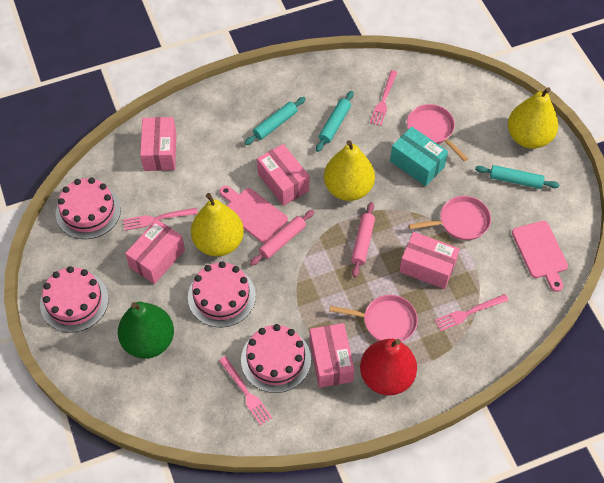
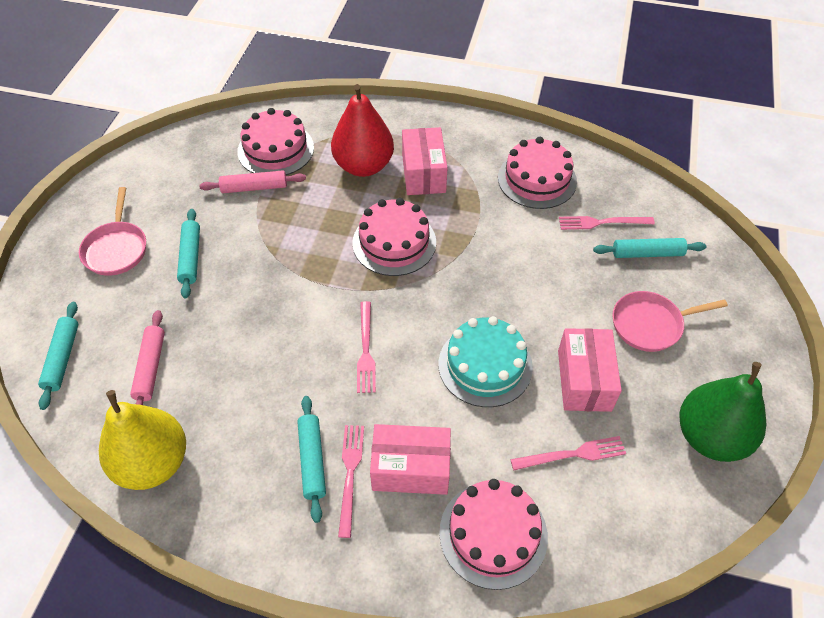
pink box: [125,219,185,284] [140,117,177,171] [257,144,309,206] [309,323,355,388] [399,232,460,289] = 5 -> [370,424,451,495] [402,127,447,195] [558,328,622,412] = 3
pink cutting board: [220,186,288,243] [512,221,568,292] = 2 -> none = 0
pink pan: [329,295,418,342] [407,104,468,161] [409,196,491,240] = 3 -> [79,187,146,276] [612,291,728,352] = 2
turquoise box: [390,127,448,186] = 1 -> none = 0
turquoise cake: none = 0 -> [438,316,533,407] = 1
turquoise rolling pin: [244,97,306,145] [316,91,353,152] [475,165,559,189] = 3 -> [38,302,78,410] [177,209,200,299] [297,396,326,523] [593,238,706,258] = 4
yellow pear: [191,193,244,256] [324,140,375,201] [508,87,558,149] = 3 -> [99,390,186,490] = 1

